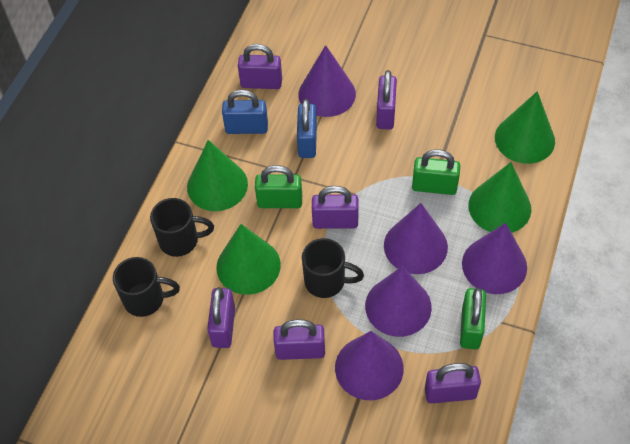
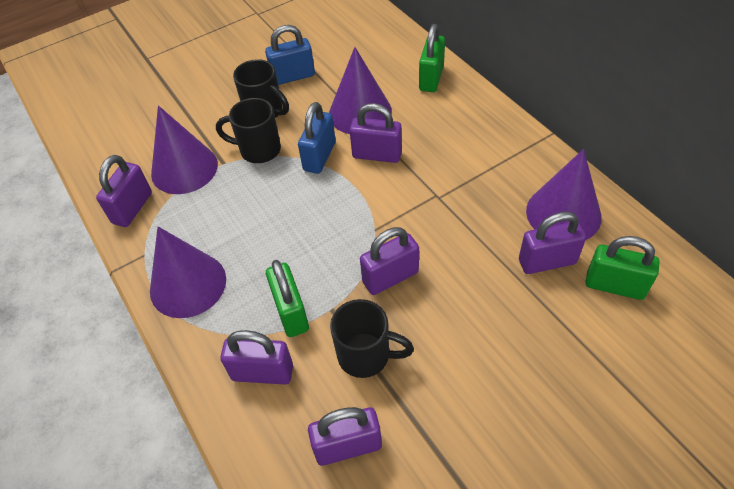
green cone: [187,140,248,211] [216,224,281,295] [468,162,531,233] [495,91,555,164] = 4 -> none = 0
purple cone: [298,45,356,117] [335,331,404,400] [365,266,432,337] [384,203,448,274] [462,223,527,294] = 5 -> [150,227,226,318] [151,105,218,194] [329,47,392,134] [526,149,602,240] = 4

